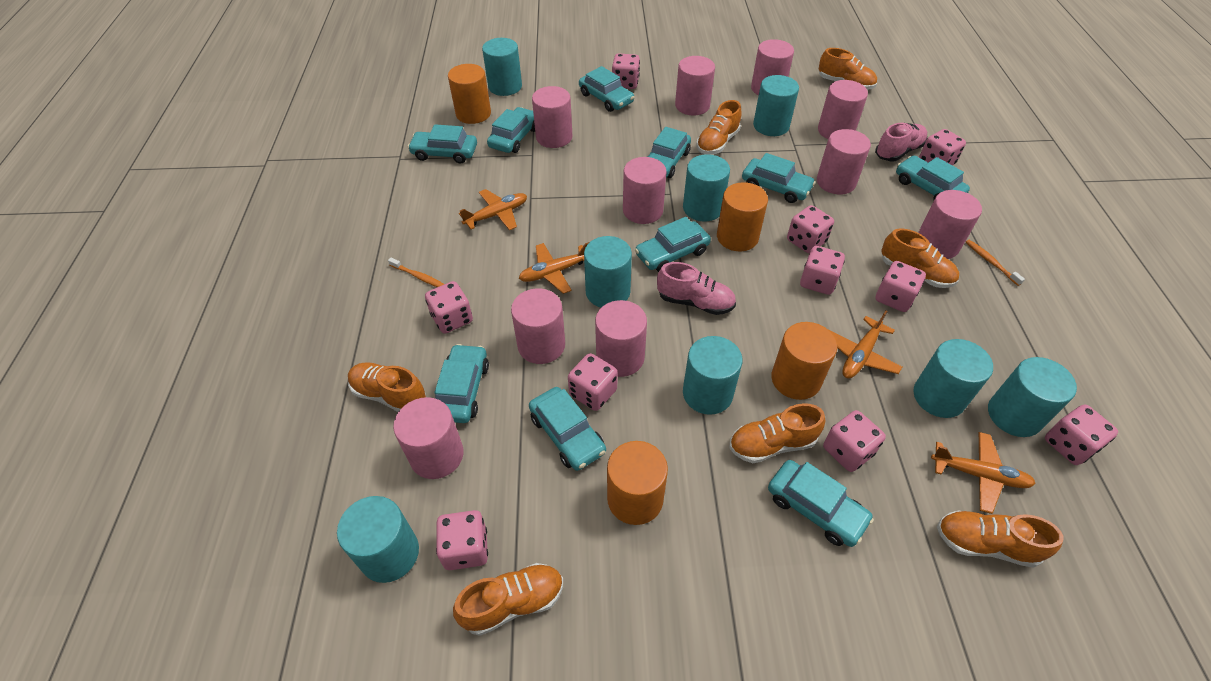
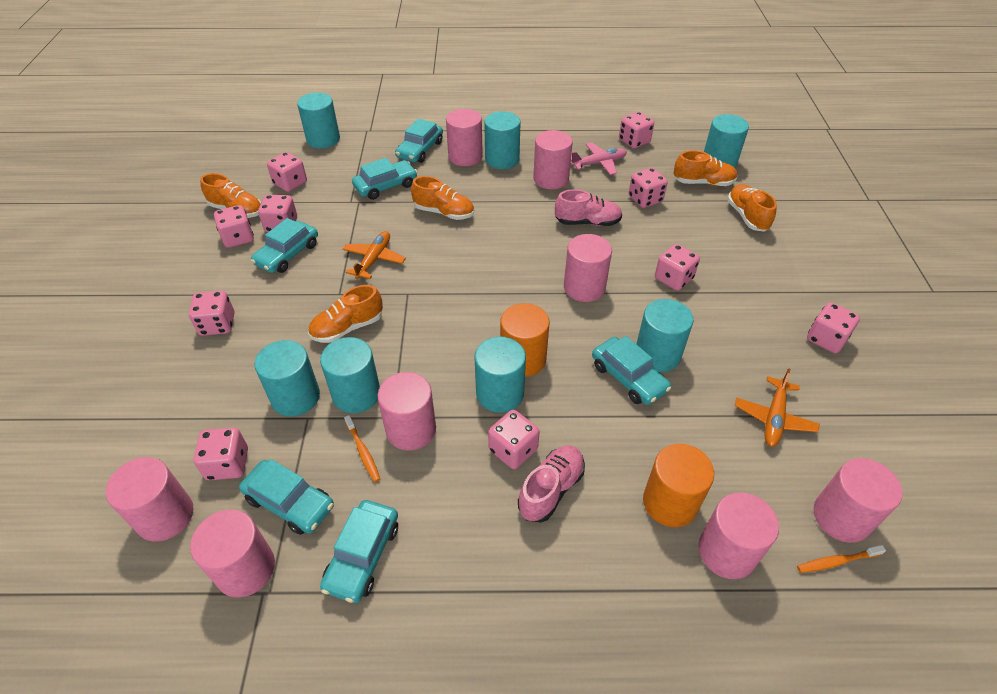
orange cylinder: [448,64,491,124] [607,441,668,525] [717,182,768,251] [771,322,837,400] = 4 -> [500,303,550,377] [643,444,714,527] = 2
orange plane: [459,189,527,230] [519,242,590,294] [829,310,902,379] [931,432,1036,514] = 4 -> [342,231,406,279] [735,368,820,447] = 2
orange shoe: [348,362,426,412] [453,563,563,636] [696,100,742,154] [729,403,825,463] [818,48,877,90] [881,229,959,288] [937,510,1064,568] = 7 -> [200,173,261,218] [308,285,383,343] [411,176,474,220] [673,150,738,186] [727,184,777,232] = 5
pink cylinder: [393,397,464,479] [511,288,565,364] [532,86,572,148] [595,300,647,377] [623,157,667,224] [675,56,715,116] [751,39,794,95] [817,129,871,194] [818,80,868,139] [918,190,982,259] = 10 -> [106,457,193,542] [190,509,275,598] [377,372,436,451] [446,109,483,166] [533,130,573,189] [564,234,612,302] [698,492,779,579] [814,458,903,543] = 8
pink plane: none = 0 -> [571,142,627,175] = 1
turquoise car: [408,124,477,163] [434,344,489,423] [487,107,535,153] [529,387,606,471] [579,66,634,112] [635,217,711,272] [648,127,691,178] [742,153,816,203] [768,460,874,547] [896,156,970,199] = 10 -> [239,459,334,535] [251,218,318,273] [320,500,398,603] [352,158,417,200] [395,118,443,163] [592,336,671,405] = 6
turquoise cylinder: [337,496,419,583] [482,38,522,96] [584,236,632,308] [683,154,730,222] [683,336,743,415] [753,75,799,136] [913,339,993,418] [988,357,1077,437] = 8 -> [255,340,320,417] [297,92,340,149] [320,337,380,413] [475,336,526,413] [484,111,521,169] [637,299,693,372] [704,114,749,168] = 7

